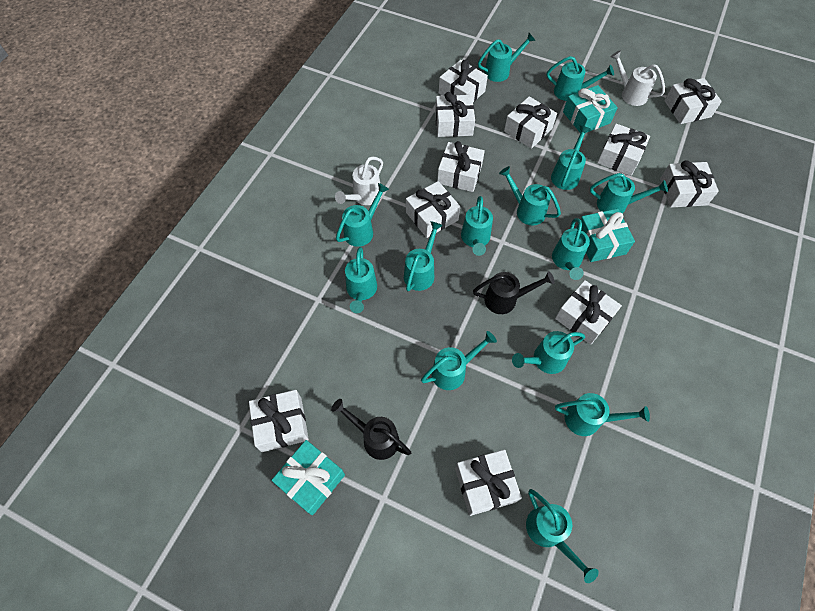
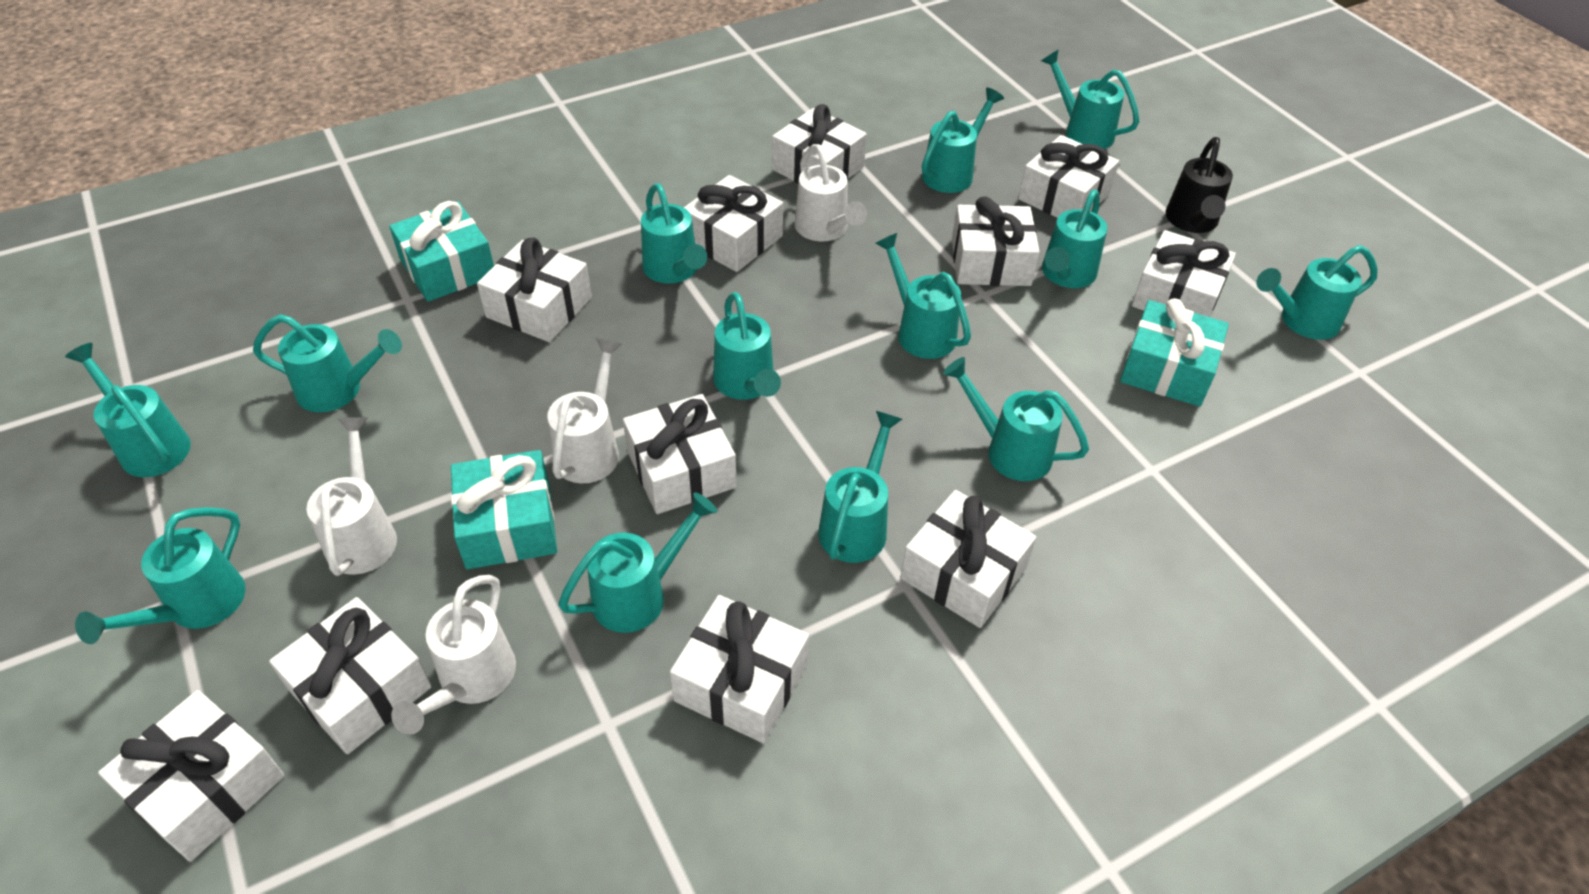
black watering can: [331,399,411,460] [473,271,555,314] = 2 -> [1165,137,1233,233] = 1
turquoise watering can: [336,183,389,247] [345,247,377,313] [404,221,443,291] [421,331,497,390] [461,196,493,256] [478,33,536,82] [499,166,561,226] [512,331,585,374] [526,489,599,583] [547,56,614,101] [551,125,590,190] [552,218,590,280] [555,393,650,436] [590,173,668,214] = 14 -> [65,343,191,477] [75,507,245,644] [253,314,402,412] [558,492,717,633] [641,183,707,284] [713,292,781,400] [818,411,902,563] [875,233,971,359] [922,88,1004,193] [943,357,1089,481] [1041,49,1139,149] [1042,190,1107,288] [1256,245,1378,340] = 13
white watering can: [335,156,383,205] [610,50,665,106] = 2 -> [307,417,397,576] [391,575,516,735] [547,338,622,483] [794,144,867,241] = 4

